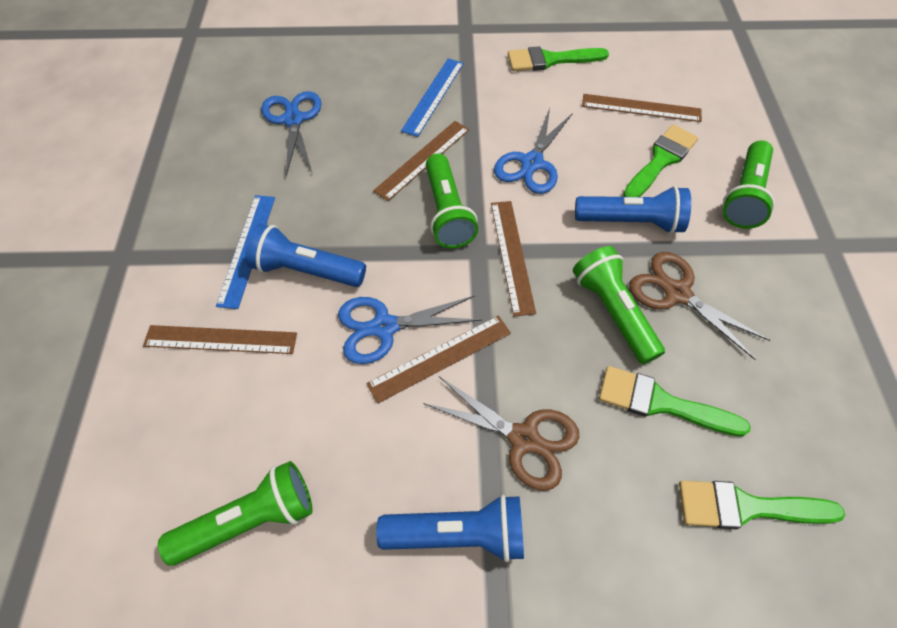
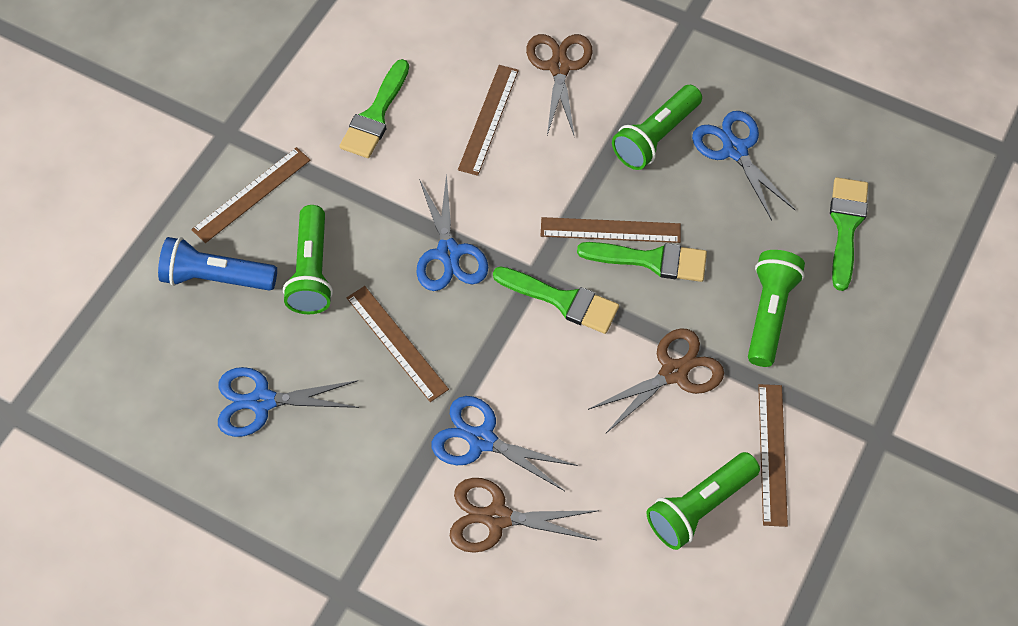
blue flashlight: [245,223,366,287] [376,494,524,562] [575,186,691,234] = 3 -> [158,237,277,291] = 1
blue ruler: [216,195,275,309] [401,59,464,137] = 2 -> none = 0
blue scissors: [261,91,322,176] [338,296,482,364] [494,108,573,194] = 3 -> [218,367,359,437] [416,173,488,291] [432,396,578,491] [692,111,795,221] = 4
brown scissors: [423,376,579,491] [629,252,770,360] = 2 -> [450,478,599,553] [526,34,593,135] [588,328,724,433] = 3

